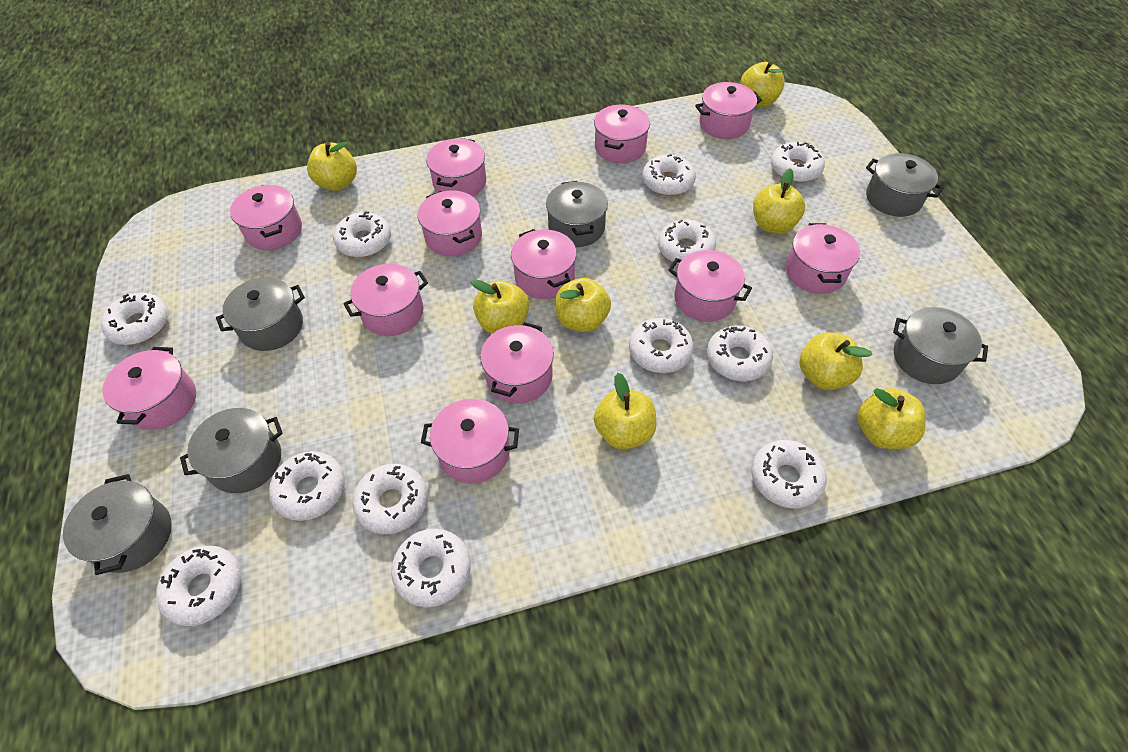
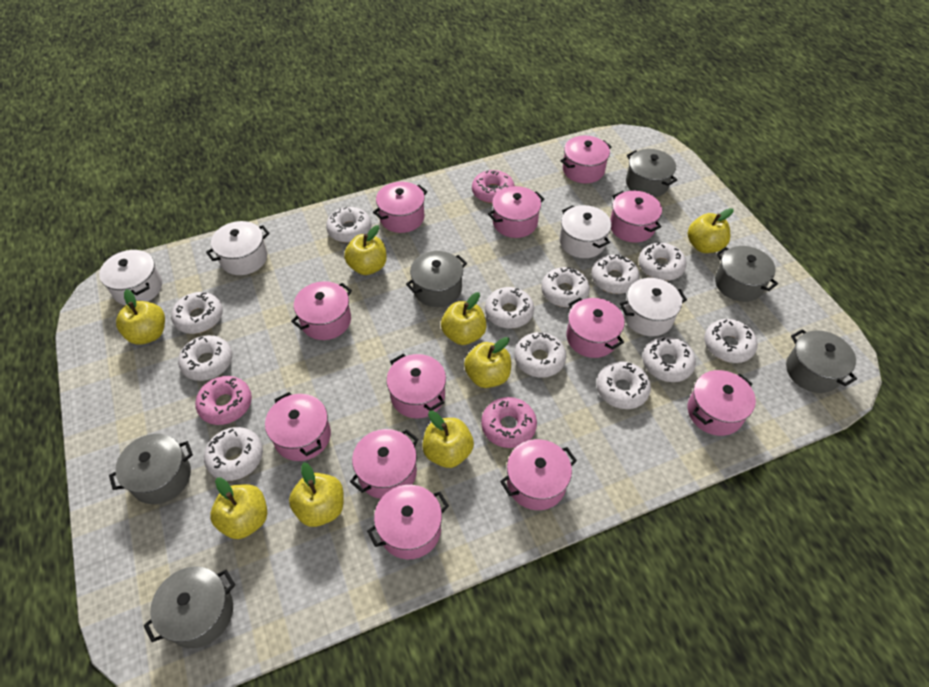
pink donut: none = 0 -> [195,376,252,425] [472,170,515,203] [481,397,537,448] = 3
white pot: none = 0 -> [99,250,162,305] [206,221,270,275] [560,205,611,258] [620,278,687,336] = 4

